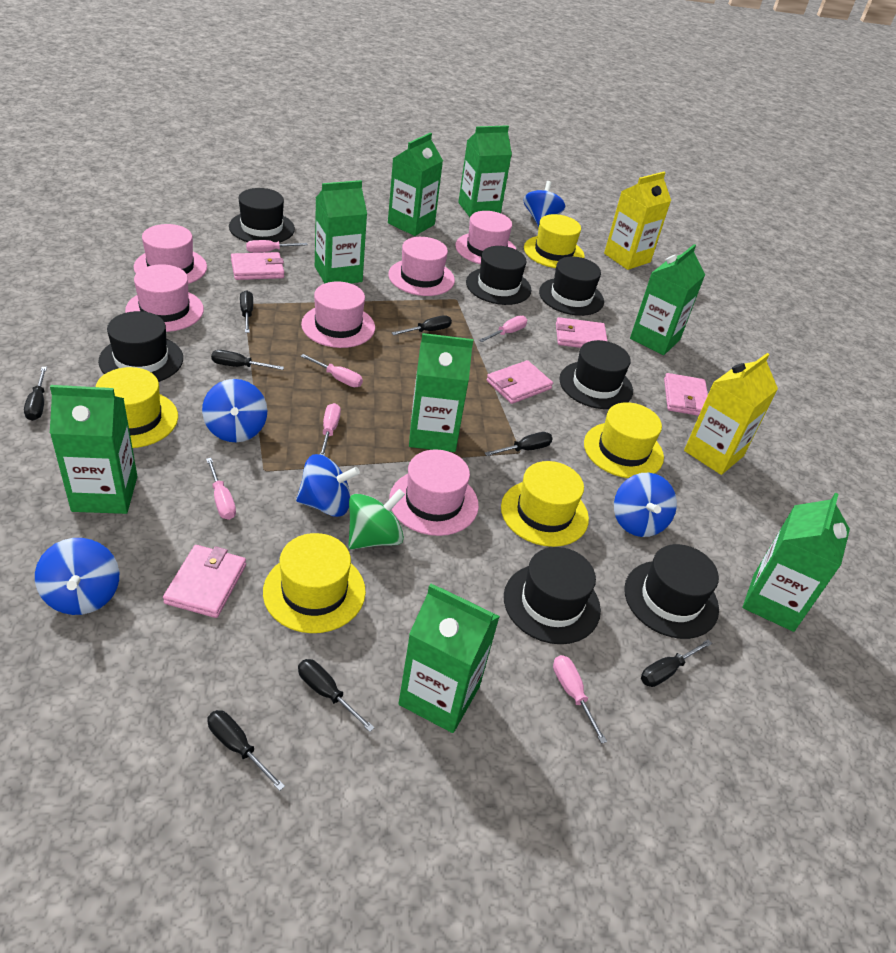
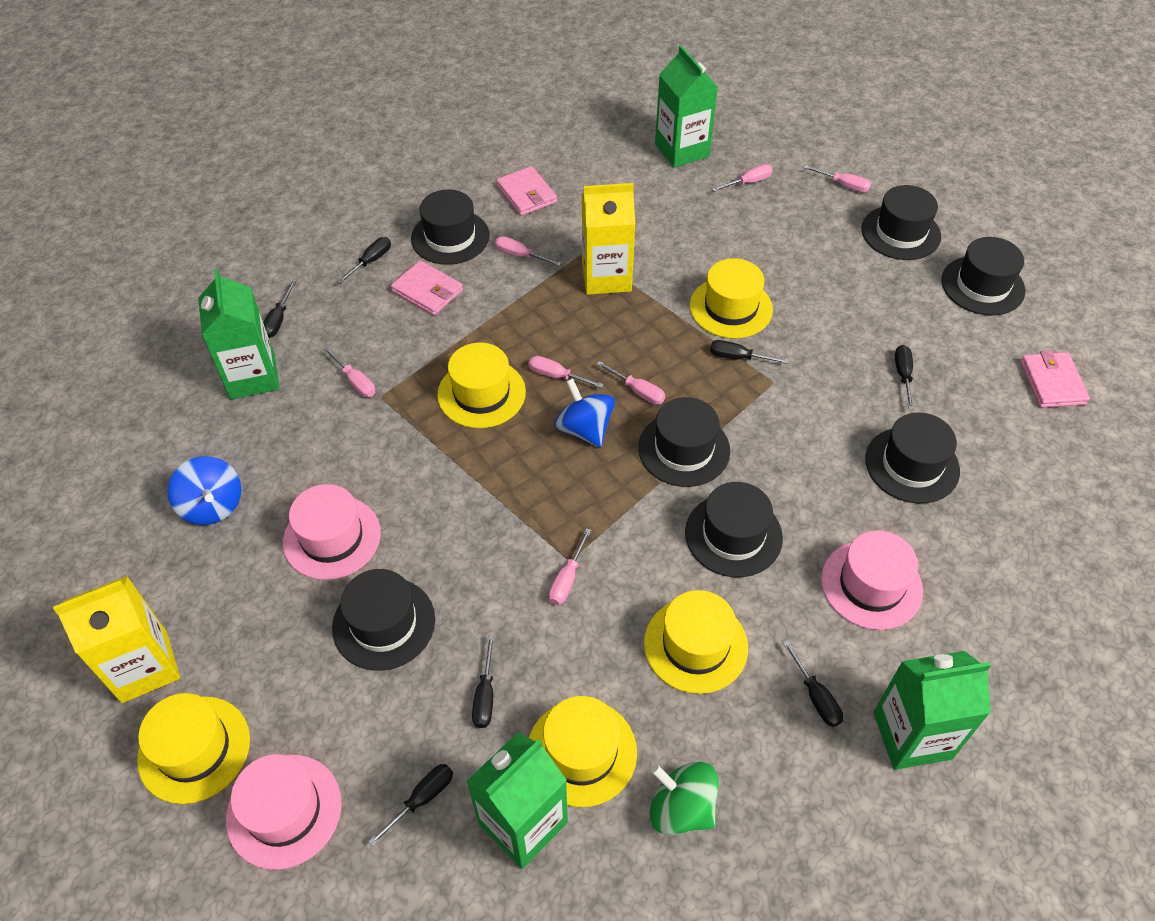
black screwdriver: [24,367,47,421] [207,710,285,791] [211,350,284,370] [240,290,253,333] [298,659,375,732] [392,315,452,335] [485,432,553,456] [641,639,712,687] = 8 -> [263,281,296,338] [337,237,391,284] [368,764,453,846] [472,635,494,728] [710,340,789,364] [783,640,843,727] [895,345,914,410] = 7
blue spinning top: [35,538,119,615] [202,379,267,442] [296,454,360,517] [523,181,565,226] [614,473,677,537] = 5 -> [167,456,241,525] [554,378,615,448] = 2
green carton: [50,385,137,514] [315,180,367,284] [388,133,443,236] [398,584,500,733] [409,333,473,452] [458,125,512,217] [630,244,705,355] [743,493,850,632] = 8 -> [198,269,279,399] [466,732,568,869] [655,45,718,167] [873,651,991,770] = 4
pink hat: [125,264,204,332] [134,224,207,284] [301,282,375,348] [388,237,455,296] [389,449,479,536] [455,211,517,264] = 6 -> [226,754,342,870] [283,484,381,580] [821,531,923,630] = 3
pink screwdriver: [206,458,236,520] [246,240,308,253] [301,354,363,387] [320,403,341,456] [479,316,527,342] [553,655,607,744] = 6 -> [324,347,375,397] [495,236,561,266] [529,356,604,388] [549,528,591,605] [597,361,665,405] [712,164,773,192] [804,165,871,193] = 7
pink wallet: [163,545,246,618] [231,252,284,280] [486,360,553,404] [556,317,607,348] [664,373,708,416] = 5 -> [391,261,463,315] [496,166,557,216] [1020,350,1090,408] = 3

